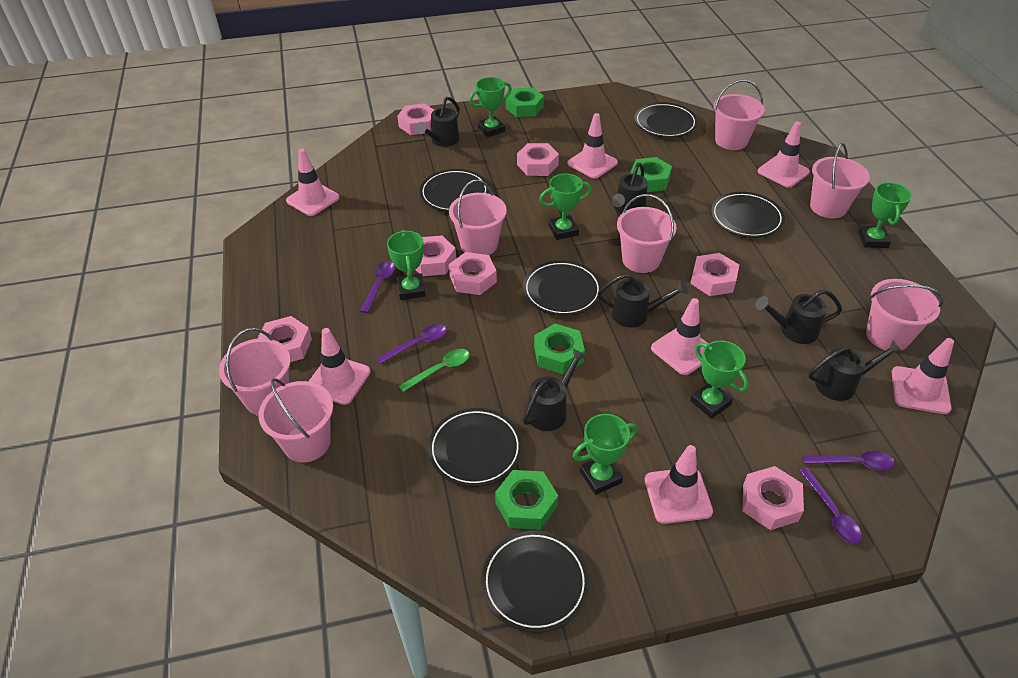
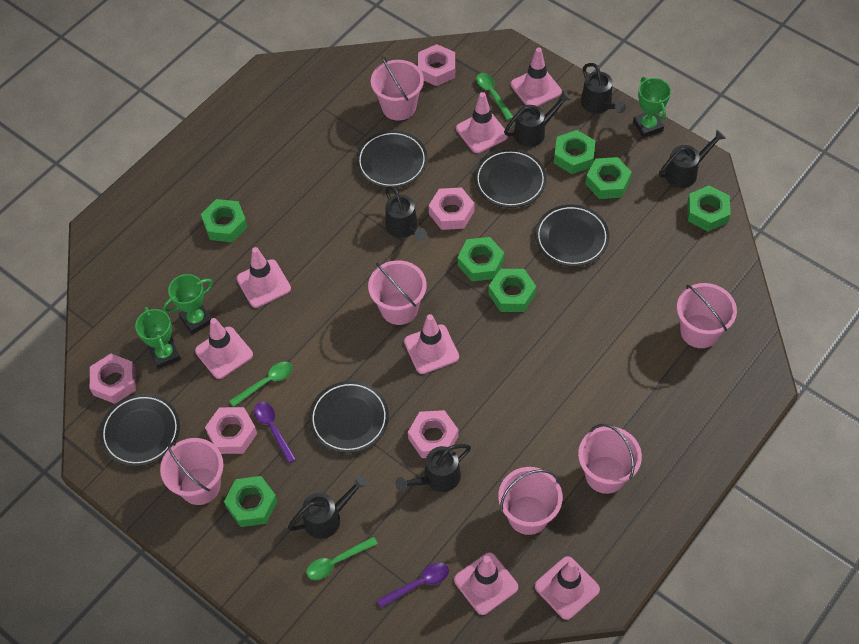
black plate: [420,169,489,212] [428,408,522,487] [481,531,589,633] [523,260,602,316] [634,102,698,138] [711,192,785,238] = 6 -> [100,394,180,467] [309,381,389,453] [356,130,427,188] [474,149,547,208] [535,204,609,267] = 5
green nut: [495,470,558,530] [506,87,544,117] [534,324,585,374] [630,157,672,192] = 4 -> [201,199,248,242] [224,476,278,527] [458,237,504,281] [488,269,536,312] [554,130,595,174] [586,157,632,199] [687,185,731,232] = 7
green spoon: [399,349,469,392] = 1 -> [230,362,293,407] [306,536,378,580] [476,73,513,120] = 3
green trophy: [387,230,426,300] [469,77,512,137] [539,173,591,240] [573,414,638,495] [690,341,748,419] [858,182,912,248] = 6 -> [135,307,181,369] [163,274,213,335] [633,77,671,138] = 3
pink bucket: [219,328,291,416] [259,378,333,462] [449,179,507,255] [617,194,677,273] [714,80,765,150] [810,143,870,218] [866,279,944,351] = 7 -> [160,438,223,505] [368,260,427,325] [371,56,424,121] [498,467,563,535] [578,424,642,494] [677,283,737,348] = 6
pink nut: [257,316,312,362] [397,103,434,135] [416,235,456,276] [449,252,497,295] [517,143,559,176] [690,253,739,296] [742,466,804,530] = 7 -> [90,354,136,404] [205,407,257,454] [408,410,458,458] [418,44,455,86] [429,187,474,230] = 5
purple spoon: [360,261,395,313] [377,324,447,364] [799,467,862,544] [803,451,894,471] = 4 -> [254,402,296,463] [377,563,449,608] = 2

